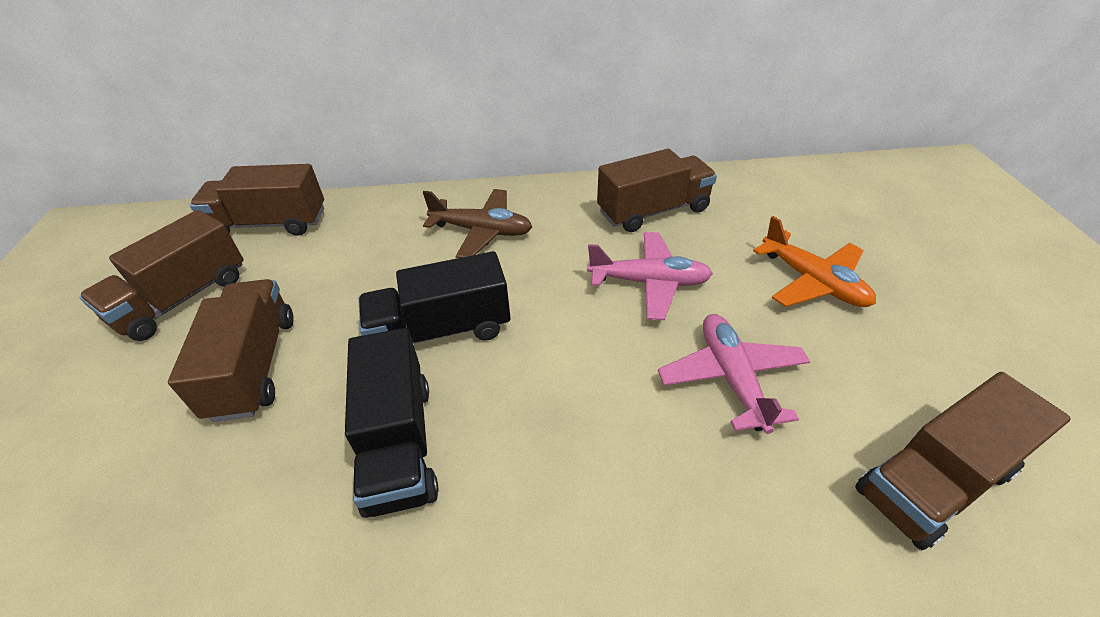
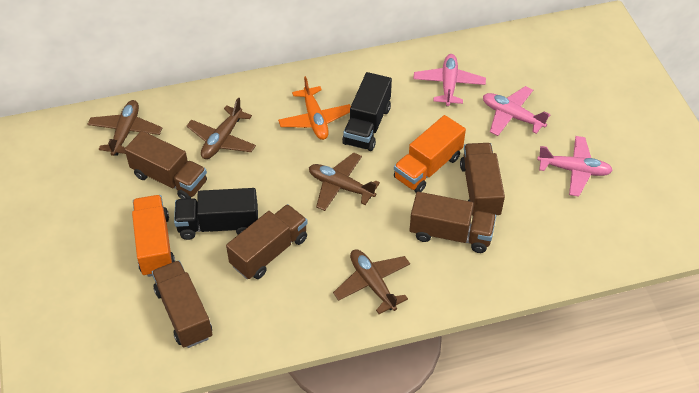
brown plane: [423,189,532,258] = 1 -> [87,100,162,156] [187,97,256,159] [309,153,380,211] [333,249,410,314] = 4
orange truck: none = 0 -> [132,195,175,277] [394,115,466,193] = 2
pink plane: [587,232,713,320] [658,314,811,434] = 2 -> [413,54,486,106] [483,86,551,136] [537,136,613,197] = 3

